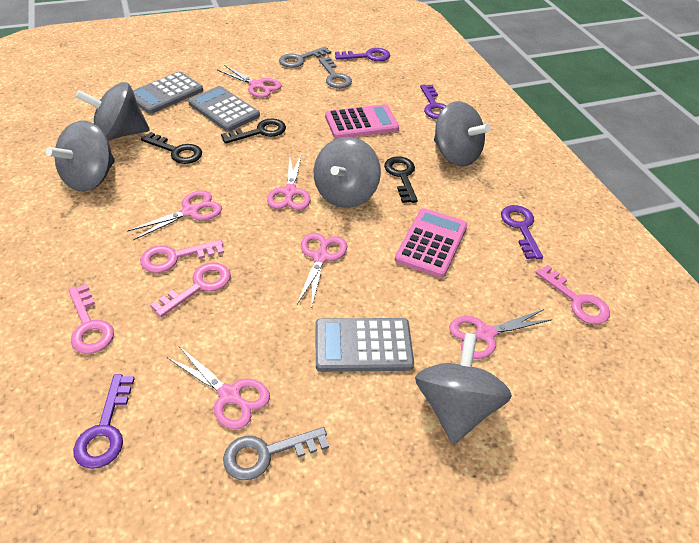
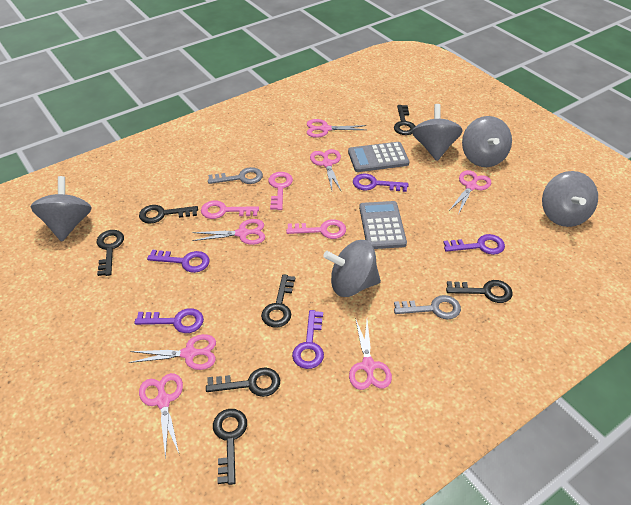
black key: [141,132,202,164] [221,118,286,144] [384,157,418,203] = 3 -> [97,230,124,276] [139,205,198,224] [206,367,280,397] [213,409,247,485] [261,274,295,327] [394,105,415,135] [446,280,512,303] = 7
grey calculator: [133,72,203,114] [188,86,260,131] [316,318,414,372] = 3 -> [348,142,410,172] [359,201,407,249] = 2
grey key: [223,427,329,480] [279,47,331,68] [319,57,352,88] = 3 -> [208,167,263,184] [394,295,461,319] = 2
pink calculator: [325,104,399,139] [395,208,468,278] = 2 -> none = 0
pink key: [68,284,114,354] [140,240,224,273] [150,262,231,317] [535,265,610,325] = 4 -> [201,201,259,219] [268,172,293,210] [286,219,346,239] = 3
pink scissors: [127,190,222,240] [168,346,270,429] [217,65,282,98] [267,154,311,210] [297,233,347,305] [449,309,553,359] = 6 -> [129,334,216,370] [139,373,183,459] [192,219,265,245] [307,119,367,138] [310,149,342,192] [349,318,392,390] [449,170,491,215] = 7
purple key: [73,374,135,469] [335,48,390,61] [420,85,447,119] [501,205,543,259] = 4 -> [134,308,204,333] [147,250,210,273] [292,310,324,369] [353,173,408,192] [443,234,505,255] = 5

